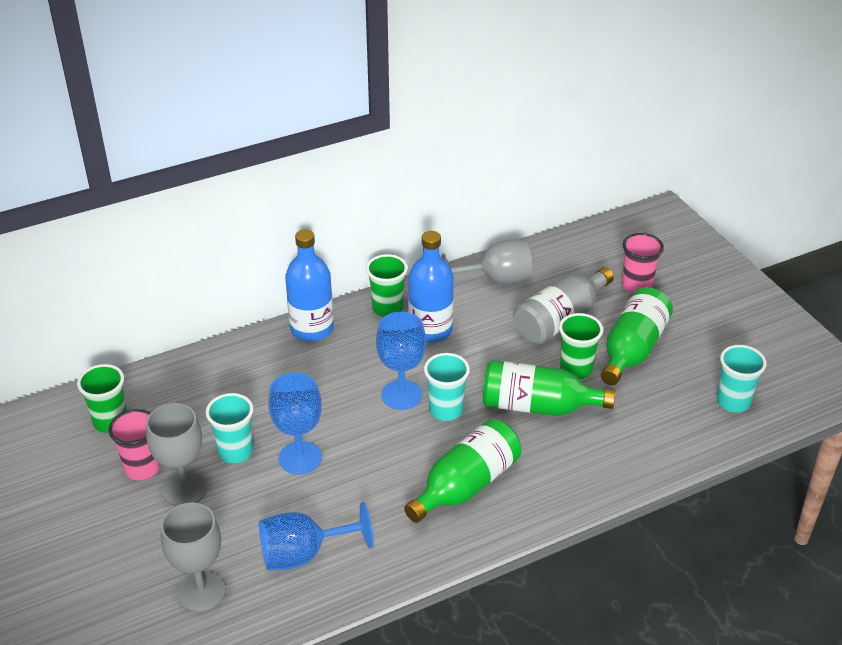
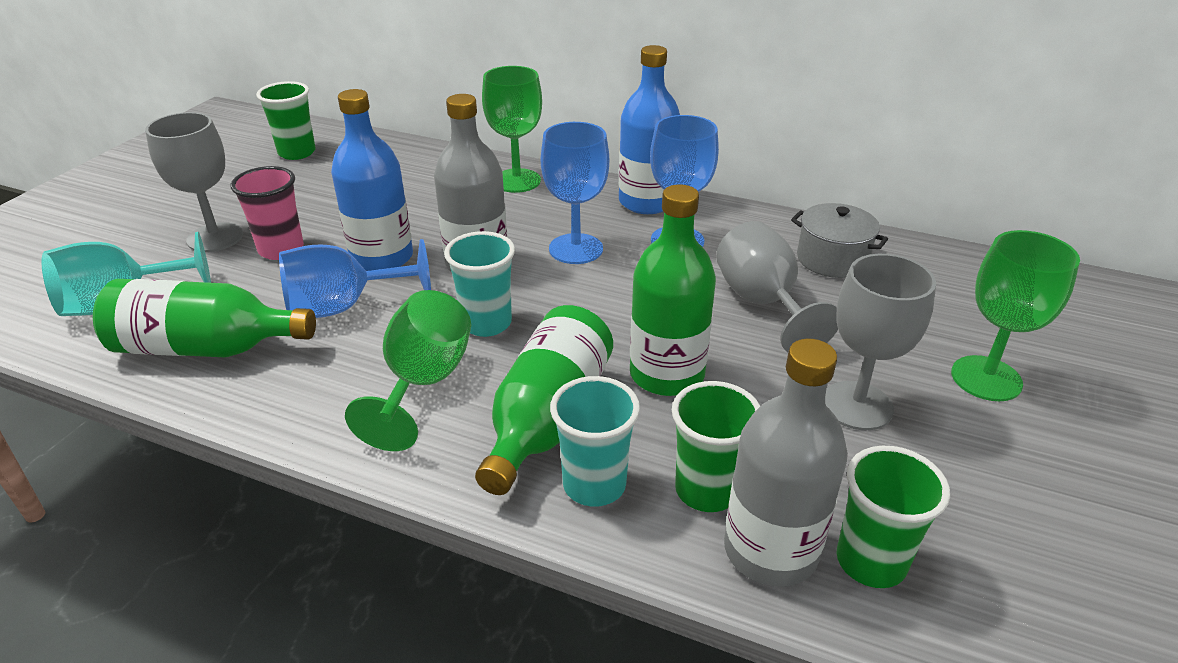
green goblet: none = 0 -> [345,290,471,451] [482,66,542,193] [951,230,1080,401] = 3
grey bottle: [514,267,614,344] = 1 -> [434,94,508,271] [724,339,848,587] = 2
grey pot: none = 0 -> [791,203,888,278] = 1
pink cup: [109,409,160,480] [622,233,664,294] = 2 -> [231,166,304,260] = 1
turquoise cup: [206,393,253,463] [424,353,470,421] [717,345,767,412] = 3 -> [444,231,515,337] [550,376,640,506] = 2
turquoise goblet: none = 0 -> [41,232,211,316] = 1

